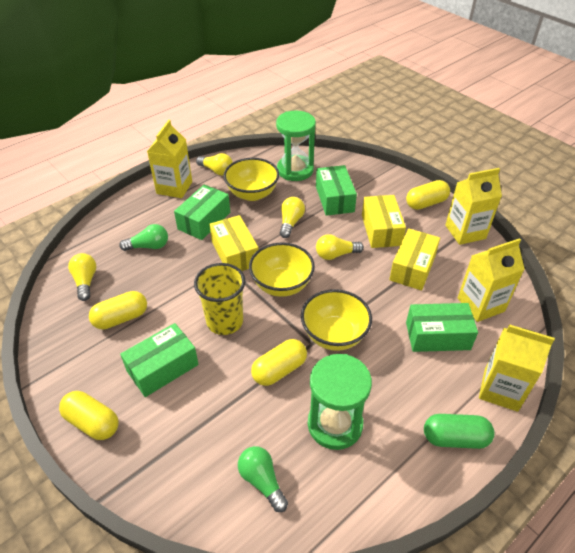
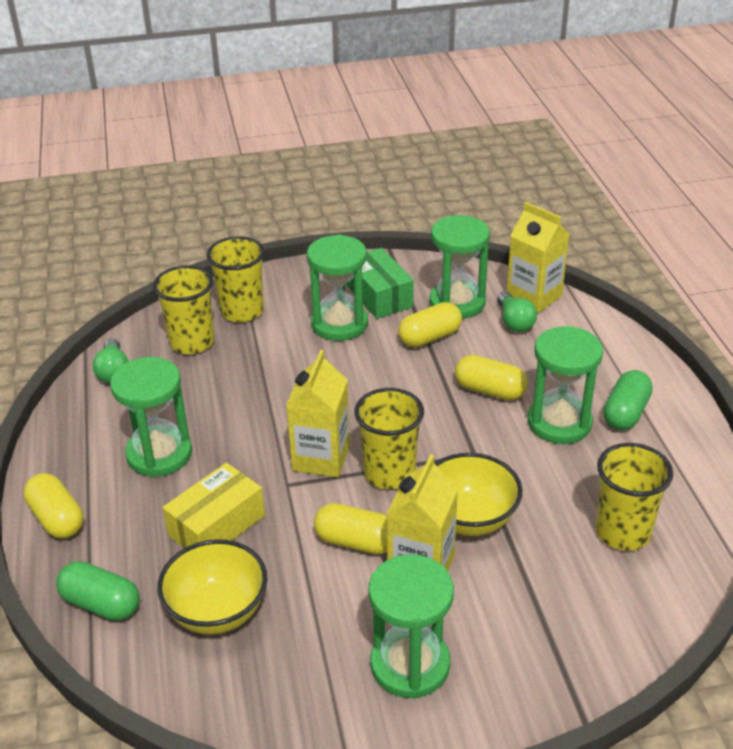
green box: [120,323,199,397] [174,184,230,240] [316,165,357,216] [406,303,478,352] = 4 -> [346,248,414,319] = 1
green capsule: [424,414,495,449] = 1 -> [56,561,140,621] [603,370,653,430] = 2
green hourglass: [276,111,316,181] [308,354,372,450] = 2 -> [110,357,192,477] [307,235,368,341] [368,555,454,699] [429,215,490,319] [528,326,603,444] = 5
yellow bowl: [223,158,279,201] [249,243,315,297] [301,289,372,351] = 3 -> [157,539,267,635] [434,453,523,536] = 2
yellow box: [210,215,259,271] [362,195,406,248] [389,228,440,290] = 3 -> [163,463,265,548] = 1
yellow carton: [147,120,192,198] [445,168,502,245] [458,238,525,322] [479,324,555,412] = 4 -> [286,350,350,478] [387,454,458,572] [507,202,569,313] = 3
yellow cup: [194,263,245,335] = 1 -> [153,265,214,354] [207,236,265,322] [354,388,424,490] [595,443,673,551] = 4
yellow light bulb: [68,253,96,301] [196,153,233,176] [280,197,305,238] [316,234,364,260] = 4 -> none = 0

